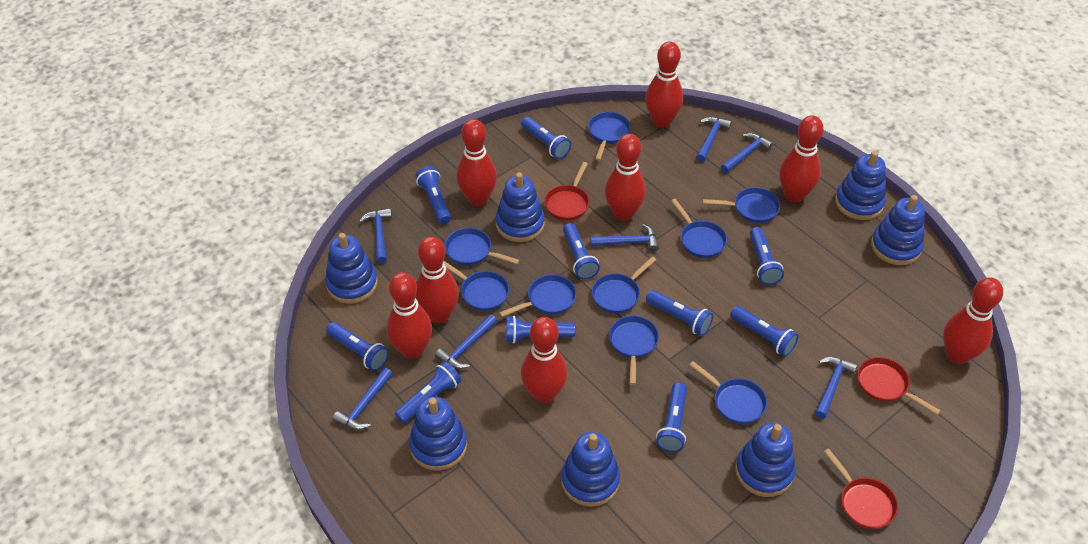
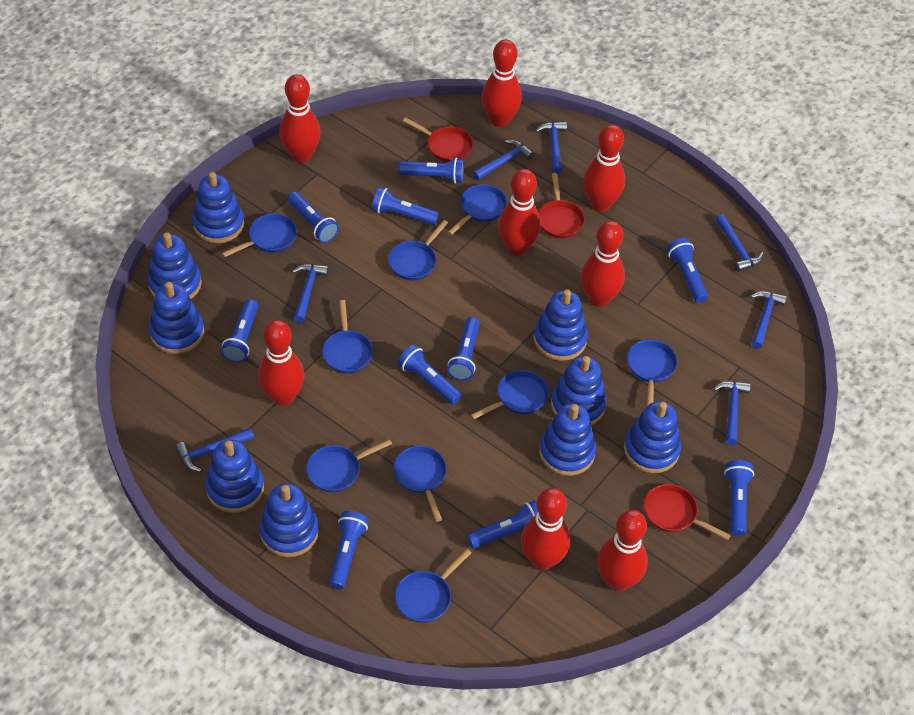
blue stacking toy: [325,233,378,304] [409,397,467,471] [496,172,545,242] [561,432,620,507] [735,422,796,497] [835,151,886,220] [871,195,925,265] = 7 -> [147,232,202,299] [149,282,204,354] [192,172,244,243] [205,439,264,513] [259,483,319,557] [534,289,588,361] [539,404,596,476] [551,356,607,425] [624,401,681,473] = 9

